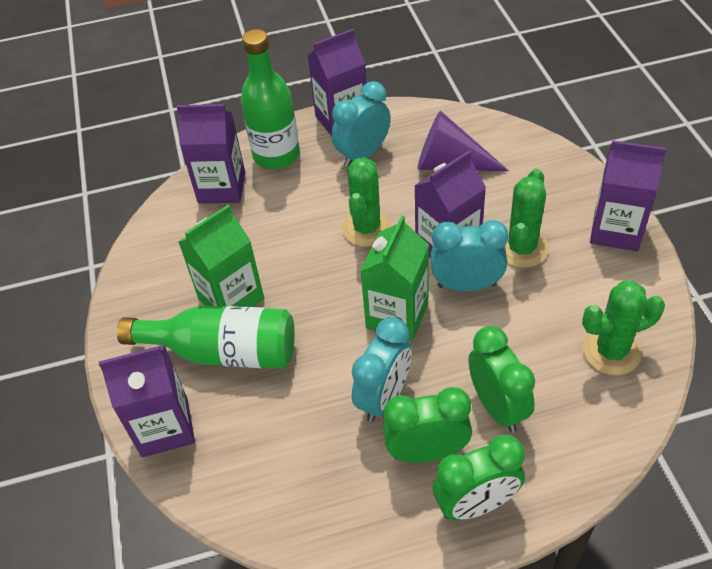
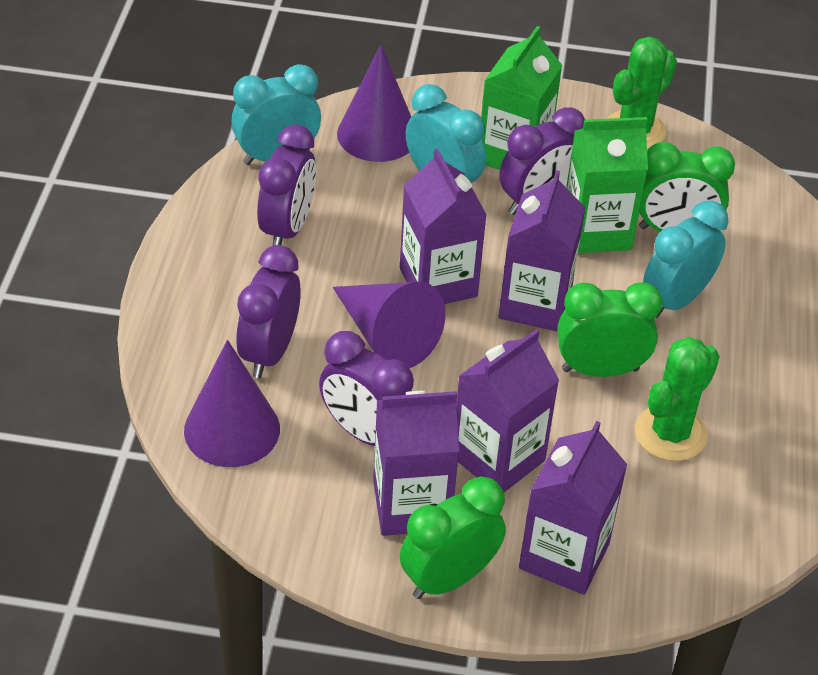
green bottle: [117,305,295,369] [240,29,300,169] = 2 -> none = 0
green cactus: [342,157,392,247] [505,169,548,268] [582,281,665,375] = 3 -> [607,37,677,149] [635,337,720,461] = 2
purple clock: none = 0 -> [236,245,301,378] [257,124,316,246] [319,331,414,446] [500,107,585,215] = 4
purple cone: [417,110,509,171] = 1 -> [184,340,280,467] [333,282,445,368] [337,45,411,162] = 3

